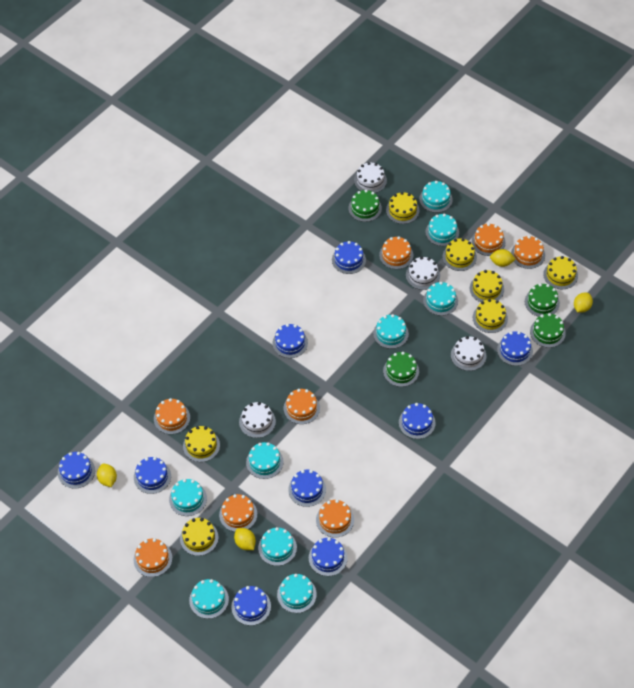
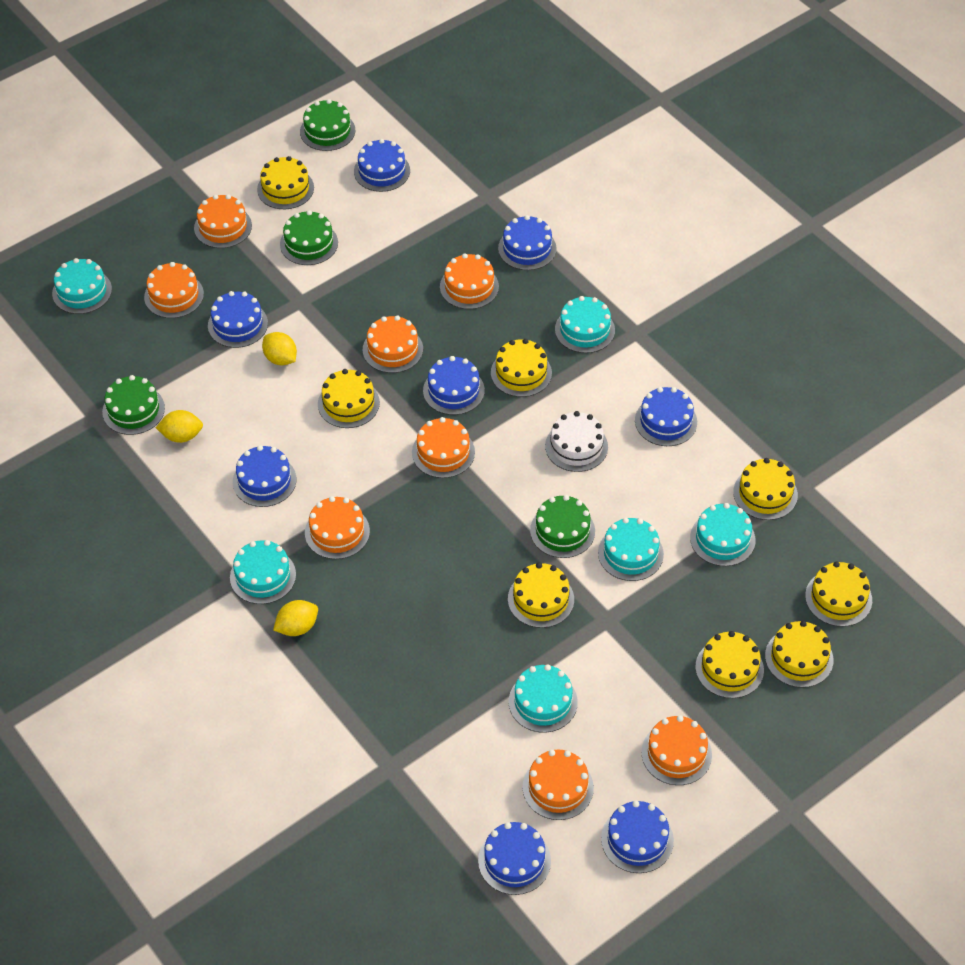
blue cake: [58,452,95,488] [134,457,171,494] [231,586,271,626] [273,324,308,358] [288,470,326,507] [309,537,347,576] [332,241,366,274] [399,403,436,439] [497,331,533,366] = 9 -> [208,291,268,348] [233,445,296,507] [354,139,410,192] [423,356,485,415] [478,822,551,895] [498,215,557,270] [601,801,674,873] [635,387,697,446] = 8
turquoise cake: [169,479,207,516] [189,579,229,619] [246,442,283,479] [258,527,297,566] [277,574,317,613] [373,314,409,349] [419,181,453,213] [423,282,458,316] [425,214,459,246] = 9 -> [52,258,112,314] [230,540,296,604] [509,664,578,733] [555,296,615,353] [598,518,664,581] [690,503,756,566] = 6
white cake: [239,402,276,438] [354,162,387,193] [406,256,440,290] [451,336,486,371] = 4 -> [545,411,608,472] = 1
yellow cake: [180,518,218,556] [183,426,220,462] [386,192,419,224] [443,238,477,271] [470,270,504,302] [473,299,508,333] [543,256,578,289] = 7 -> [257,156,314,209] [318,369,380,428] [491,339,552,397] [508,563,574,628] [695,631,764,698] [733,458,798,520] [765,621,833,688] [805,561,872,627] = 8
yellow lemon: [97,463,117,487] [234,528,256,550] [490,249,516,267] [574,293,593,313] = 4 -> [156,410,203,443] [262,332,297,365] [273,600,318,636] = 3

